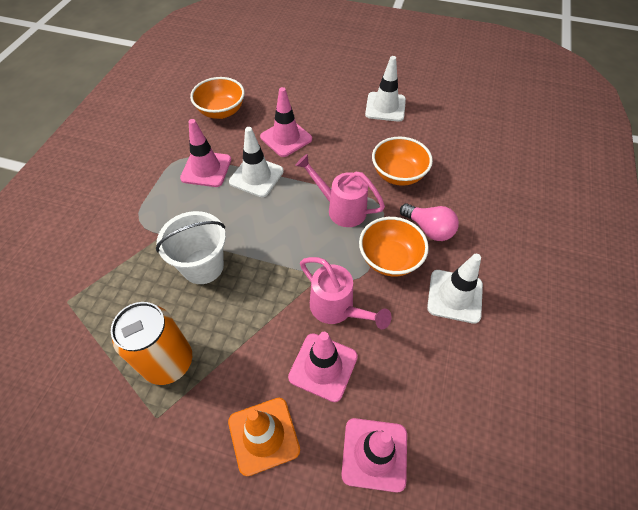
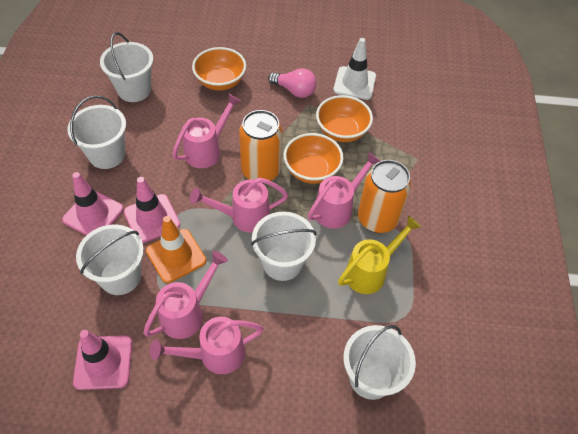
orange can: [111,302,192,385] = 1 -> [239,110,283,184] [358,160,411,233] = 2
pink traffic cone: [180,119,231,187] [260,87,312,157] [288,332,358,402] [341,418,407,493] = 4 -> [62,172,124,235] [73,330,132,390] [124,177,180,243] = 3
pink watering can: [295,154,385,227] [300,257,392,329] = 2 -> [143,251,228,339] [150,317,264,374] [172,93,241,168] [190,178,288,233] [308,152,380,229] = 5
white bucket: [156,211,226,284] = 1 -> [67,95,126,169] [76,224,144,295] [100,32,153,102] [251,212,317,281] [344,325,416,400] = 5
white traffic cone: [229,127,284,197] [365,56,406,122] [427,254,483,324] = 3 -> [333,38,376,100] = 1
yellow watering can: none = 0 -> [338,216,421,294] = 1

